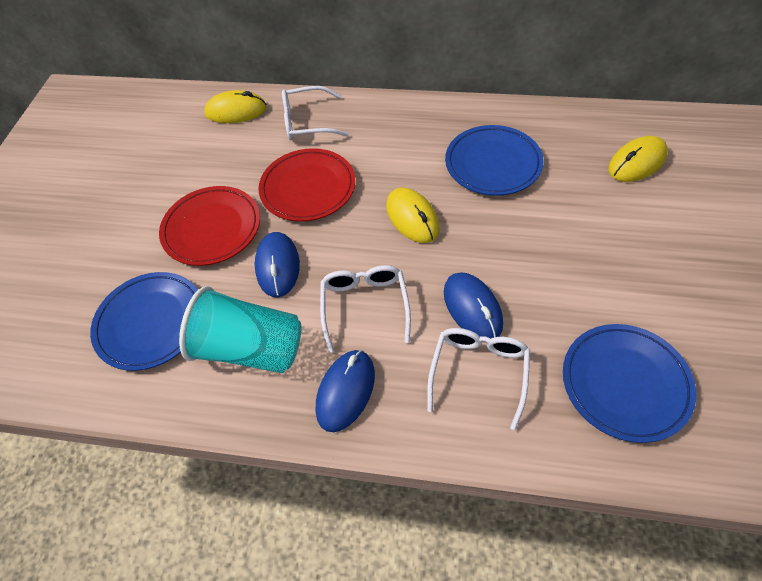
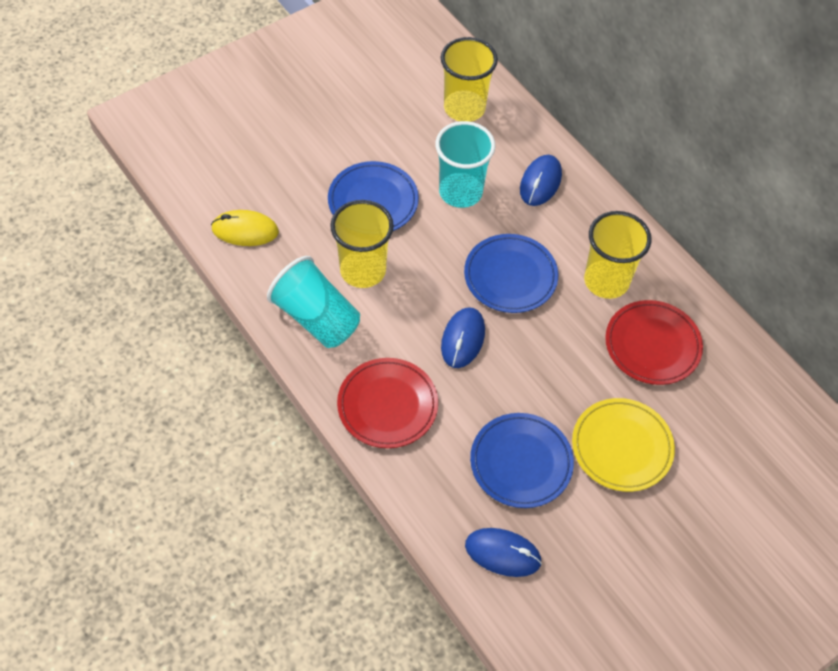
turquoise cup: [179,286,301,373] = 1 -> [267,256,360,348] [435,121,495,208] = 2
white glasses: [282,86,349,141] [320,265,411,352] [427,328,530,430] = 3 -> none = 0
yellow cup: none = 0 -> [330,200,394,288] [441,37,498,122] [584,211,652,299] = 3
yellow mouse: [204,90,267,123] [386,188,440,243] [608,136,668,182] = 3 -> [211,210,279,246] = 1
yellow plate: none = 0 -> [572,398,675,492] = 1

